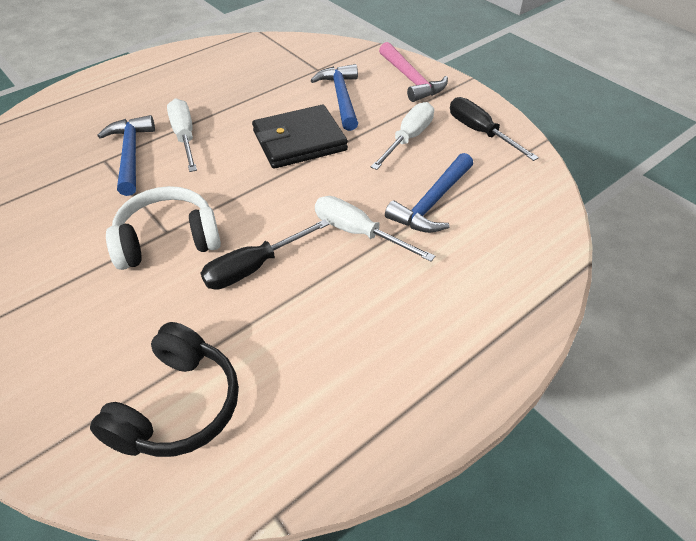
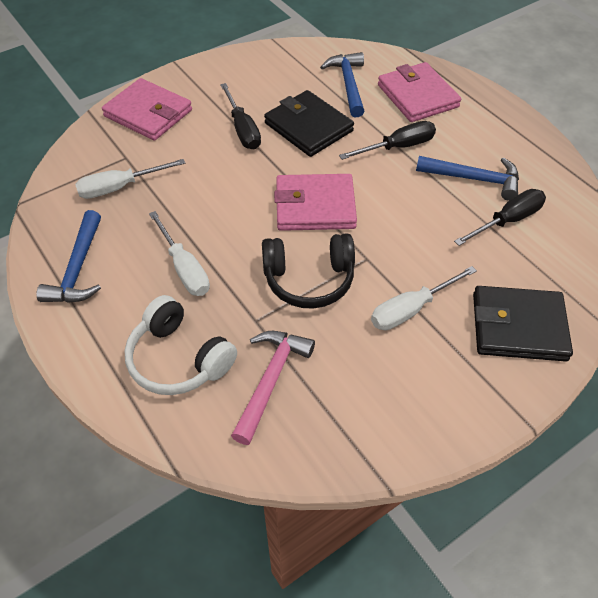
black screwdriver: [201,219,329,290] [450,97,539,161] = 2 -> [220,83,261,150] [339,121,436,160] [454,189,546,246] = 3
black wallet: [252,105,348,169] = 1 -> [264,90,354,157] [473,286,573,362] = 2
pink wallet: none = 0 -> [102,78,192,141] [274,174,357,231] [378,62,461,122] = 3

